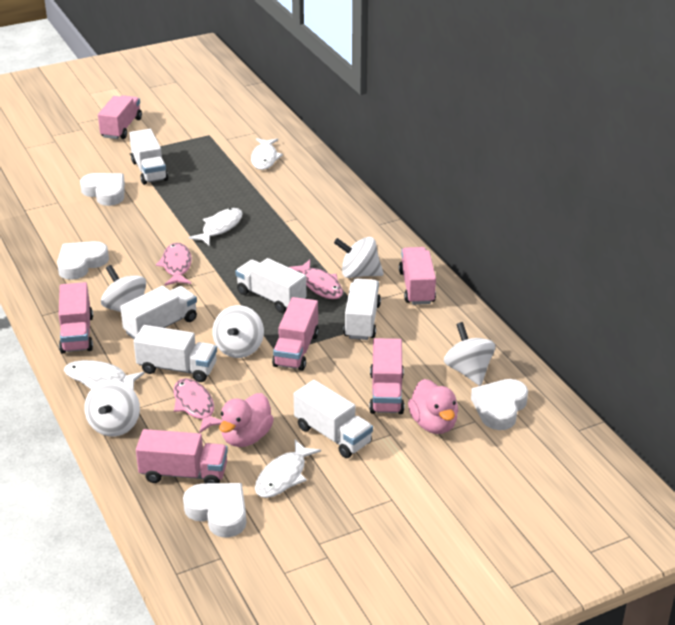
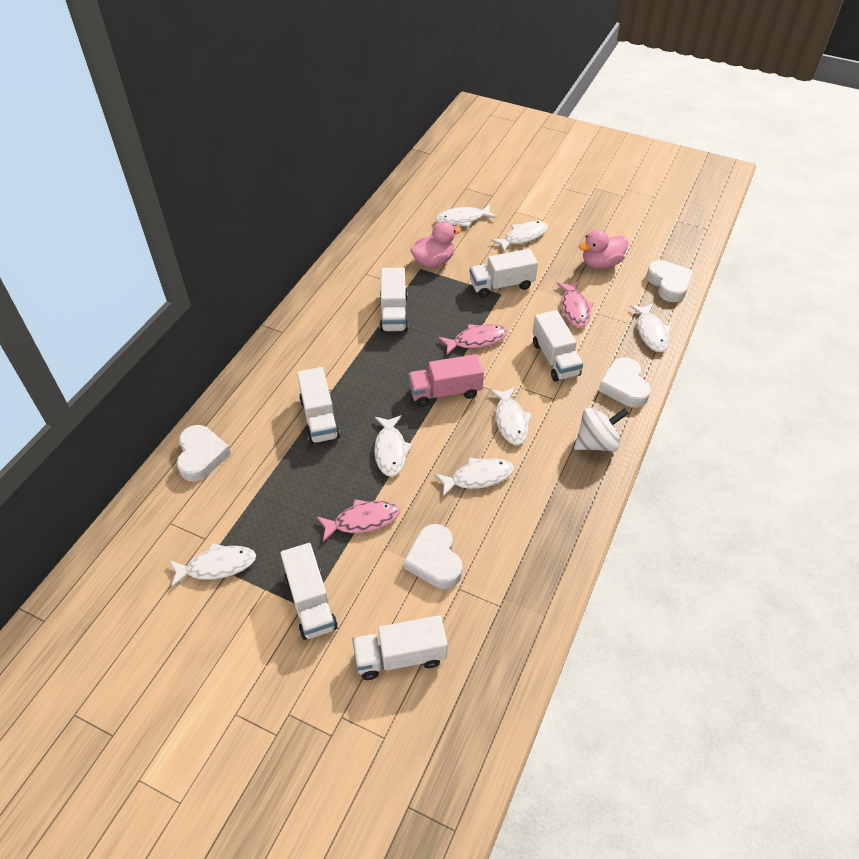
pink truck: [58,282,93,354] [98,95,142,139] [136,429,228,483] [272,297,319,371] [369,338,404,414] [399,247,436,305] = 6 -> [408,354,484,407] = 1
white fish: [64,360,145,390] [189,208,243,245] [251,138,283,170] [255,440,321,498] = 4 -> [169,543,256,588] [374,415,413,477] [434,457,514,497] [436,204,496,227] [490,387,532,445] [491,221,548,252] [630,303,671,352] = 7
white spinning top: [84,380,140,437] [101,265,146,312] [213,305,264,358] [334,237,384,278] [444,322,495,386] = 5 -> [574,408,629,452] = 1

